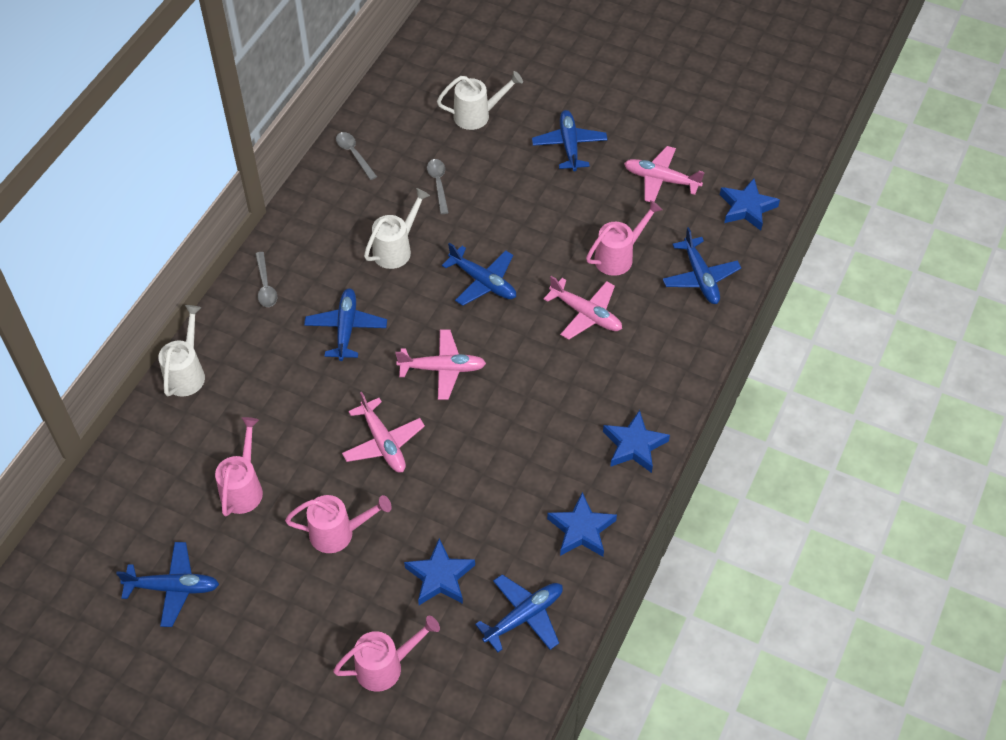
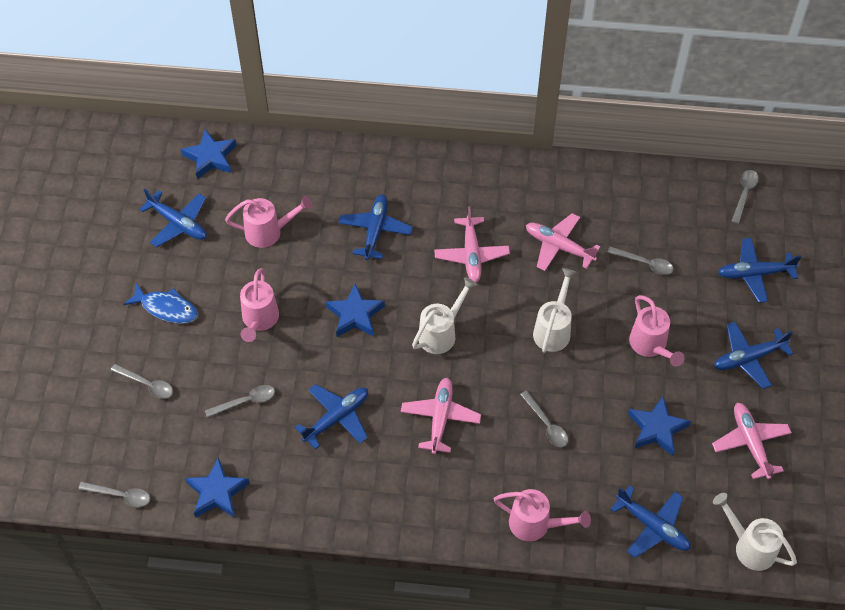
blue fish: none = 0 -> [123,283,198,324] = 1
grey spoon: [256,252,277,307] [336,132,377,180] [427,159,449,214] = 3 -> [78,482,150,507] [111,364,173,399] [205,385,275,418] [520,390,568,447] [607,246,674,275] [731,170,759,224] = 6

